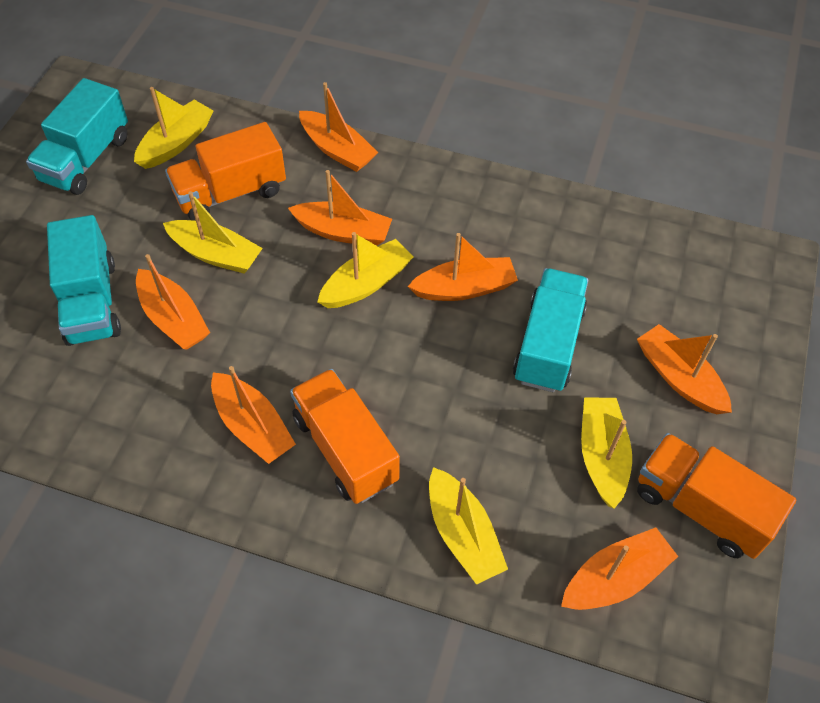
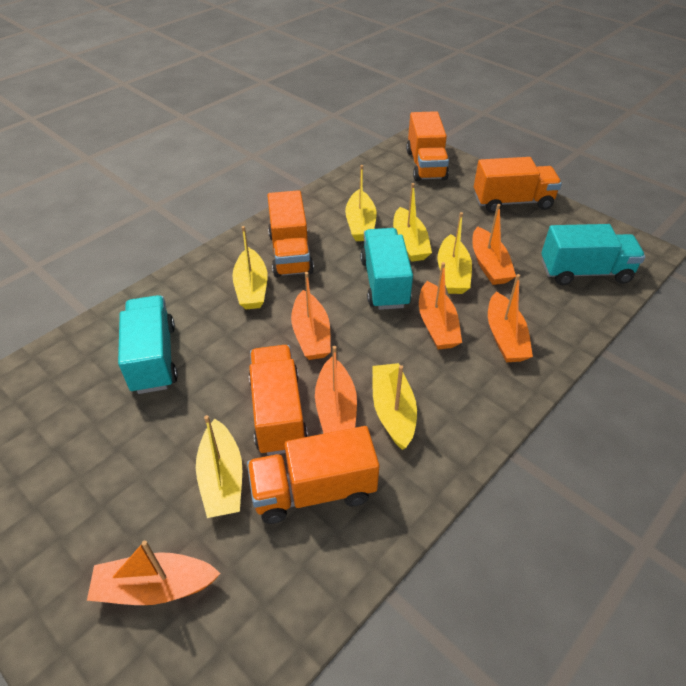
orange boat: [136,254,210,350] [211,366,296,464] [288,170,392,246] [299,82,378,172] [408,233,518,301] [561,528,678,610] [637,324,732,414] = 7 -> [87,540,221,605] [291,272,331,360] [315,346,357,434] [419,262,462,349] [472,204,516,285] [488,274,533,362] = 6
orange truck: [165,122,286,221] [290,369,400,504] [637,433,796,559] = 3 -> [247,426,379,524] [249,345,308,456] [267,190,314,278] [406,111,449,181] [474,157,562,213] = 5
yellow boat: [134,87,213,169] [163,191,263,273] [317,232,414,308] [429,467,508,585] [581,398,632,509] = 5 -> [196,415,242,518] [232,226,267,309] [345,165,377,241] [373,363,417,450] [393,183,432,262] [437,212,472,294] = 6

